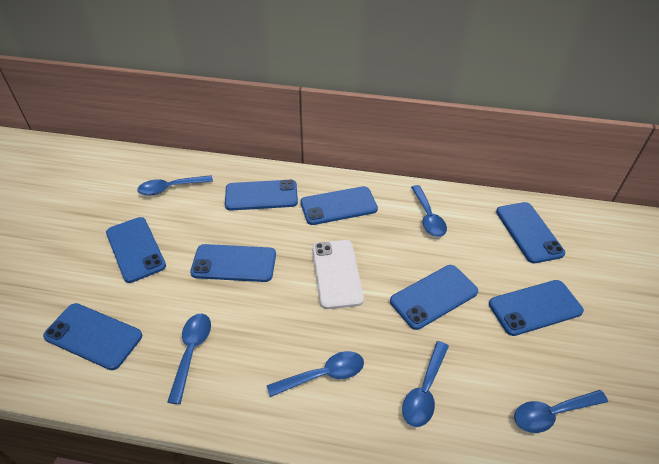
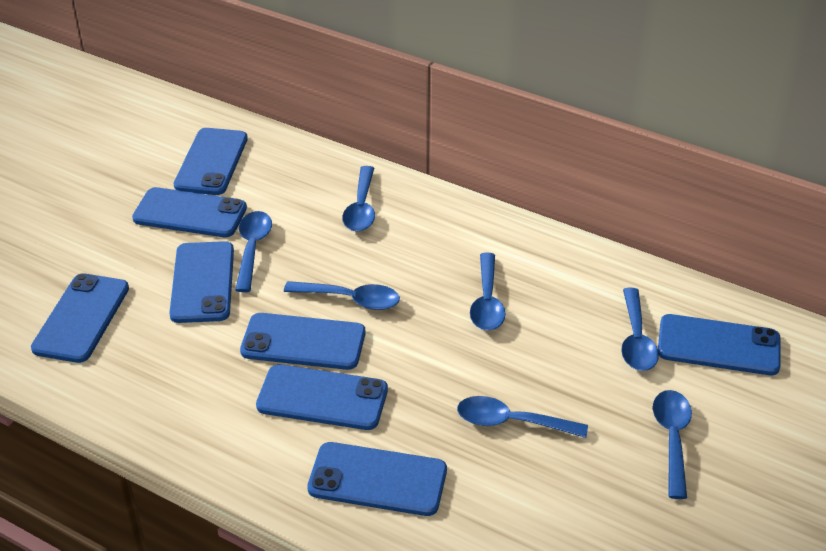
blue spoon: [137,175,213,195] [167,314,211,404] [267,351,364,397] [402,341,449,427] [411,185,447,237] [514,390,608,433] = 6 -> [235,211,272,292] [284,281,400,310] [342,166,375,232] [457,396,588,438] [470,253,506,331] [621,288,659,371] [653,390,692,499] = 7
white phone: [312,240,364,309] = 1 -> none = 0

